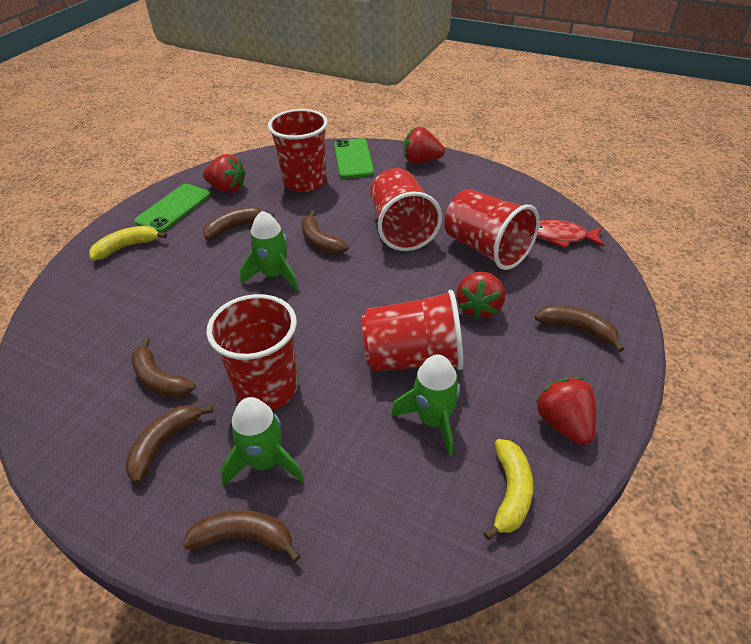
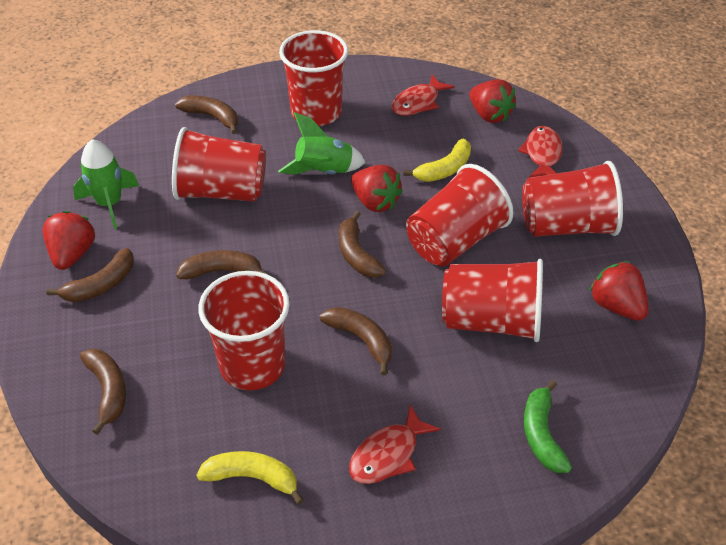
green banana: none = 0 -> [524,380,572,473] = 1
green phone: [134,184,211,233] [334,138,374,179] = 2 -> none = 0
green rocket: [220,397,304,486] [240,211,299,291] [391,354,460,456] = 3 -> [73,139,139,229] [278,112,366,174] = 2
red cup: [206,294,298,410] [268,109,328,192] [362,290,463,371] [370,168,442,251] [444,189,540,270] = 5 -> [172,127,266,202] [198,271,290,390] [279,30,348,126] [406,164,514,266] [442,259,543,342] [522,161,623,237] = 6
red fish: [537,220,604,248] = 1 -> [349,405,441,484] [392,75,455,116] [518,126,563,178] = 3

